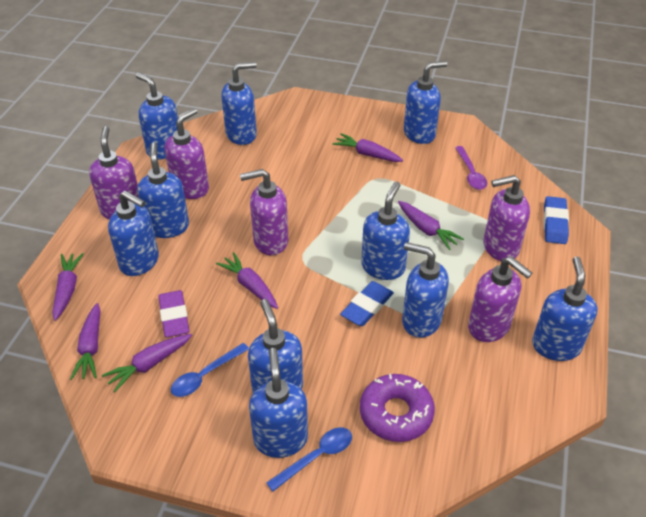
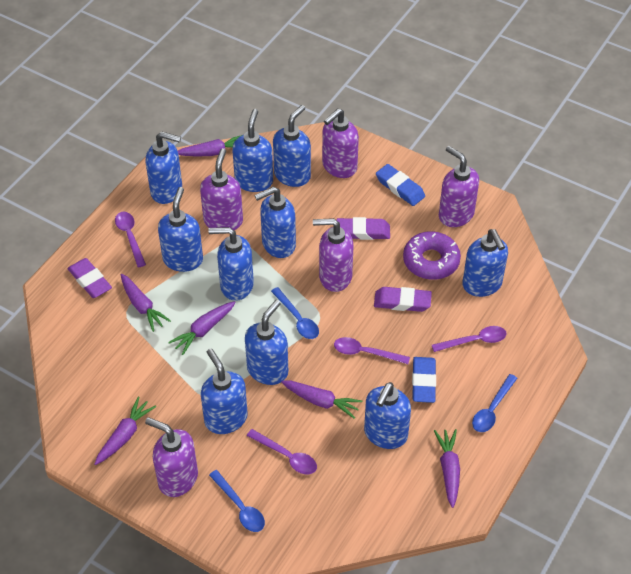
blue spoon: [171,343,249,397] [266,427,352,492] = 2 -> [209,470,265,532] [271,287,319,339] [472,374,517,432] = 3
purple eraser: [158,290,190,337] = 1 -> [68,258,112,298] [336,217,390,240] [374,287,432,312] = 3
purple spoon: [455,146,487,190] = 1 -> [115,212,146,267] [247,429,317,474] [334,337,410,364] [432,326,506,352] = 4

